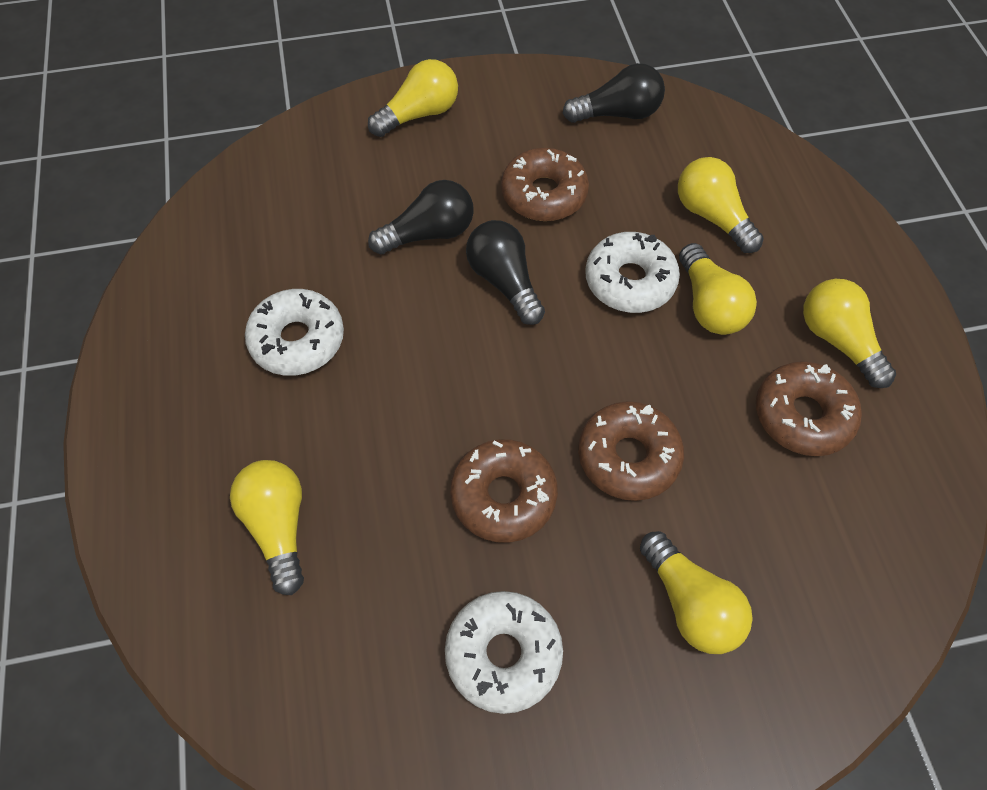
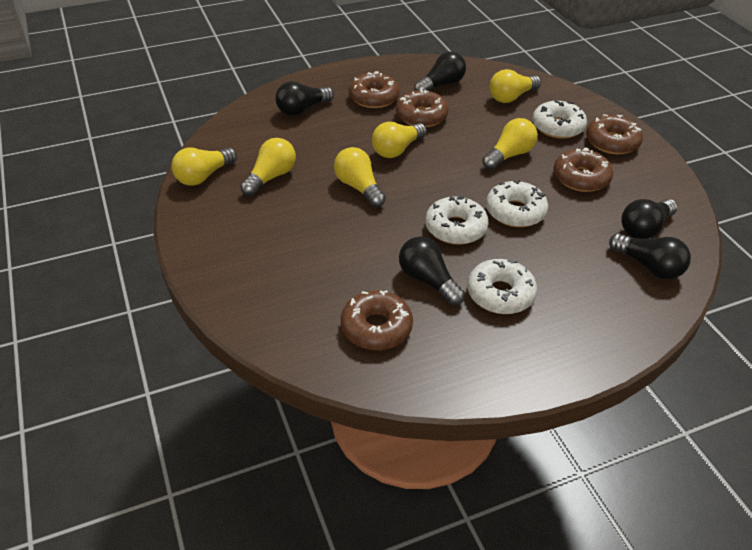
black light bulb: [368,180,474,255] [466,220,545,325] [563,63,665,123] = 3 -> [275,81,334,116] [399,236,465,305] [414,51,466,91] [609,233,691,279] [621,199,678,239] = 5
brown donut: [450,439,558,543] [501,148,589,221] [578,401,684,501] [756,361,862,456] = 4 -> [341,290,413,350] [349,71,400,108] [396,89,449,127] [553,148,613,192] [586,114,643,155] = 5
white donut: [245,289,344,376] [445,591,563,714] [585,232,680,313] = 3 -> [425,195,489,245] [467,259,537,314] [486,180,548,227] [532,100,587,139] = 4

